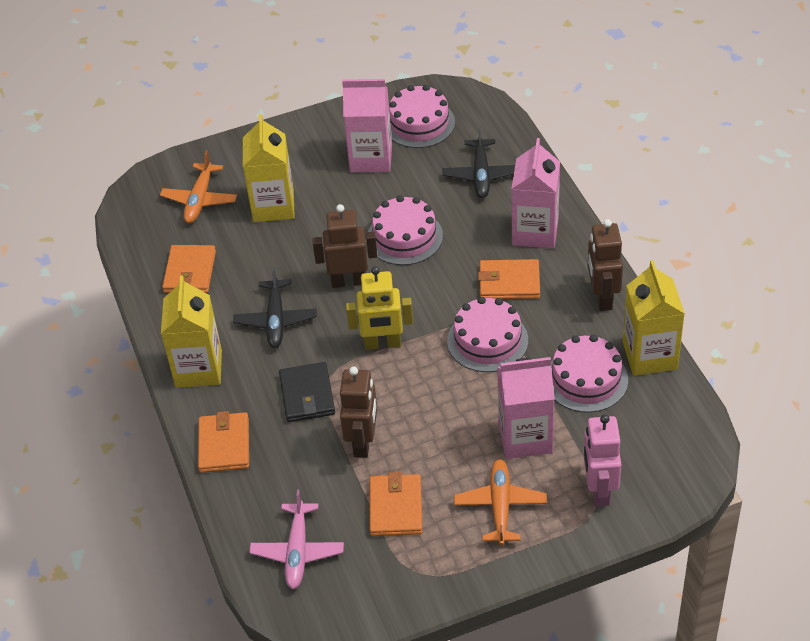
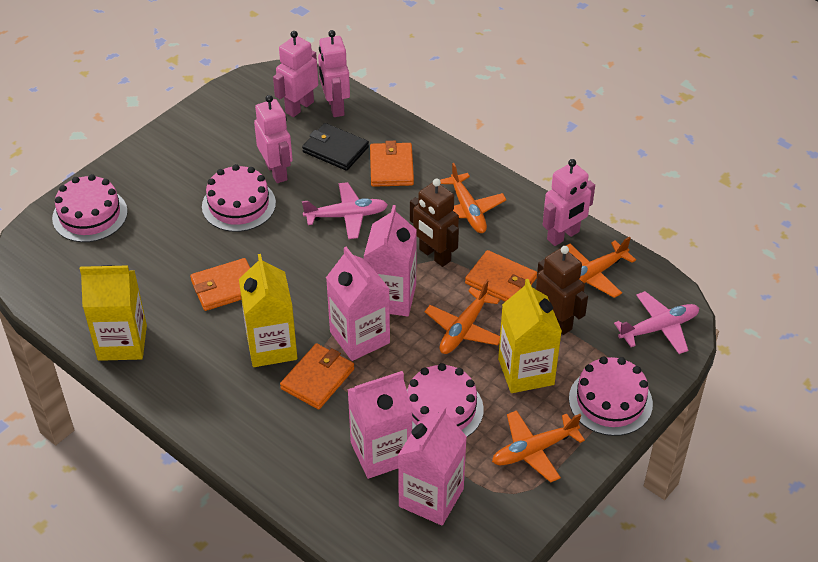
black plane: [233,266,317,348] [443,126,515,198] = 2 -> none = 0
brown robot: [312,204,378,288] [340,367,377,458] [588,219,623,311] = 3 -> [410,178,459,267] [536,246,588,335] = 2
orange plane: [160,151,237,223] [454,459,547,546] = 2 -> [425,280,500,354] [440,163,507,233] [492,410,585,482] [566,237,636,298] = 4
pink carton: [342,79,392,172] [497,357,555,459] [512,138,560,248] = 3 -> [326,247,390,361] [347,371,413,479] [363,205,417,316] [398,406,467,525] = 4
pink plane: [249,490,344,589] = 1 -> [302,182,388,239] [614,291,699,354] = 2
pink robot: [583,414,621,507] = 1 -> [254,95,293,183] [273,31,318,117] [318,30,350,117] [543,159,595,246] = 4
yellow robot: [346,266,413,350] = 1 -> none = 0

